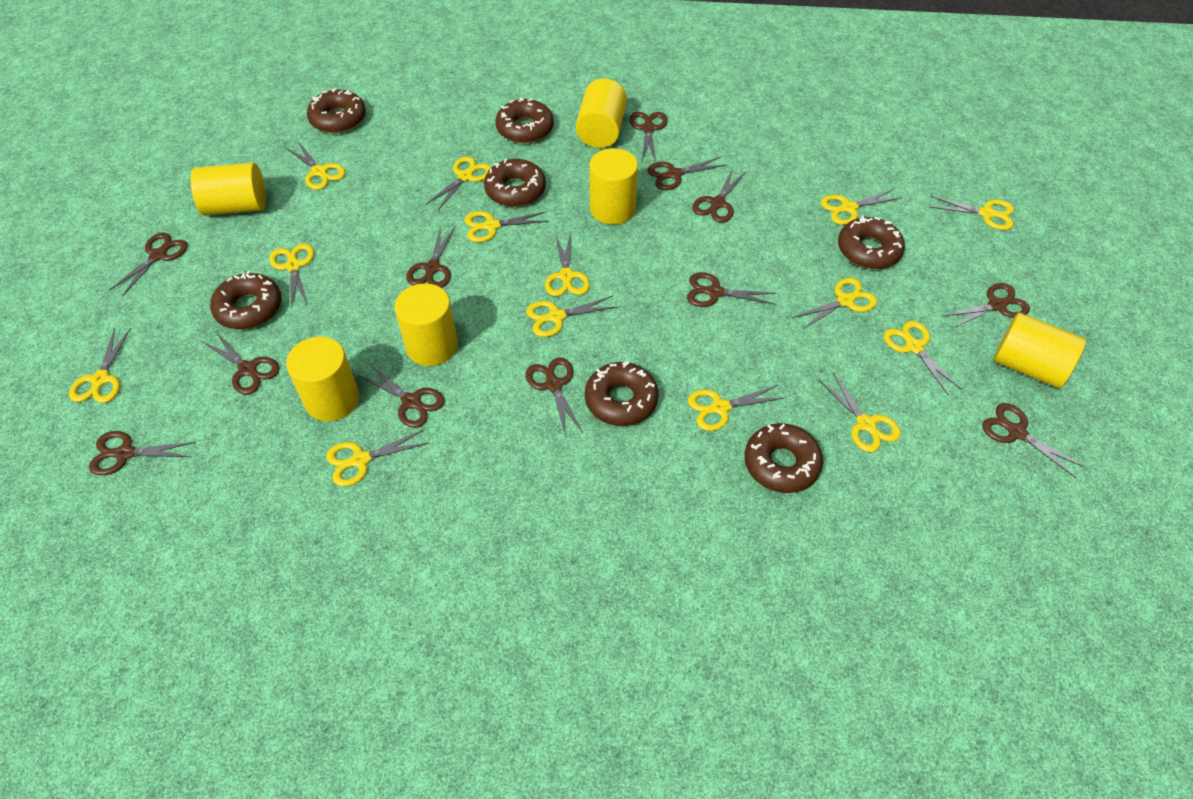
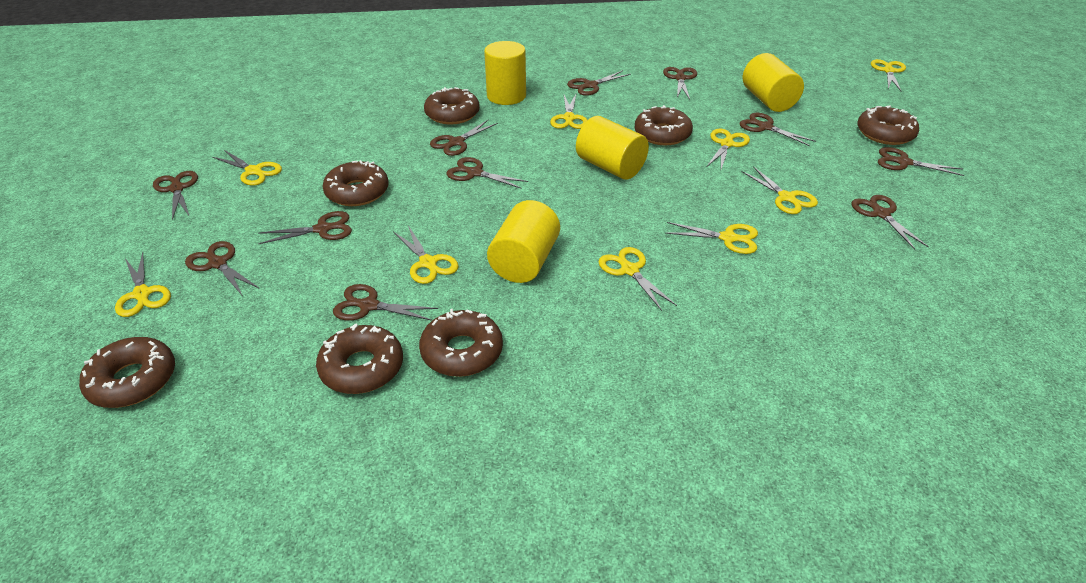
brown scissors: [89,431,196,475] [109,233,188,297] [203,331,280,394] [358,364,445,428] [406,226,455,288] [525,358,583,436] [629,112,668,161] [647,157,727,190] [687,272,776,307] [692,169,747,223] [943,283,1030,329] [982,403,1084,478] = 12 -> [153,171,198,220] [185,241,260,295] [258,211,352,244] [333,284,438,321] [430,120,498,156] [446,157,528,189] [567,70,631,96] [663,67,697,99] [740,113,816,146] [851,195,929,250] [878,147,964,176] = 11
yellow cylinder: [191,163,266,216] [286,336,359,421] [394,283,458,366] [576,78,627,148] [589,148,638,225] [994,313,1086,388] = 6 -> [484,41,526,105] [487,200,560,283] [576,116,649,179] [743,53,804,112] = 4
yellow scissors: [69,328,131,403] [270,243,314,310] [285,140,346,190] [326,430,429,486] [426,156,491,210] [464,211,549,242] [526,296,617,337] [545,233,590,296] [688,385,786,431] [792,278,877,330] [819,373,901,452] [821,189,902,225] [884,321,962,395] [930,196,1014,230] = 14 -> [115,252,171,317] [212,150,282,186] [393,226,459,284] [550,94,587,129] [599,247,677,311] [665,222,758,254] [707,129,750,169] [742,166,818,214] [871,59,906,91] = 9

